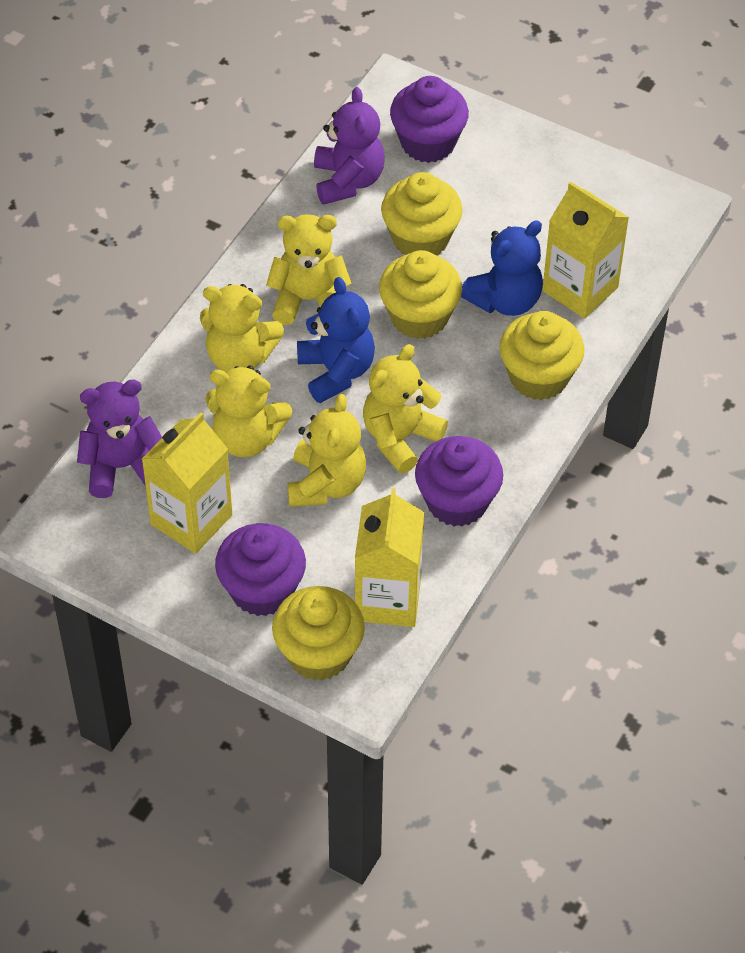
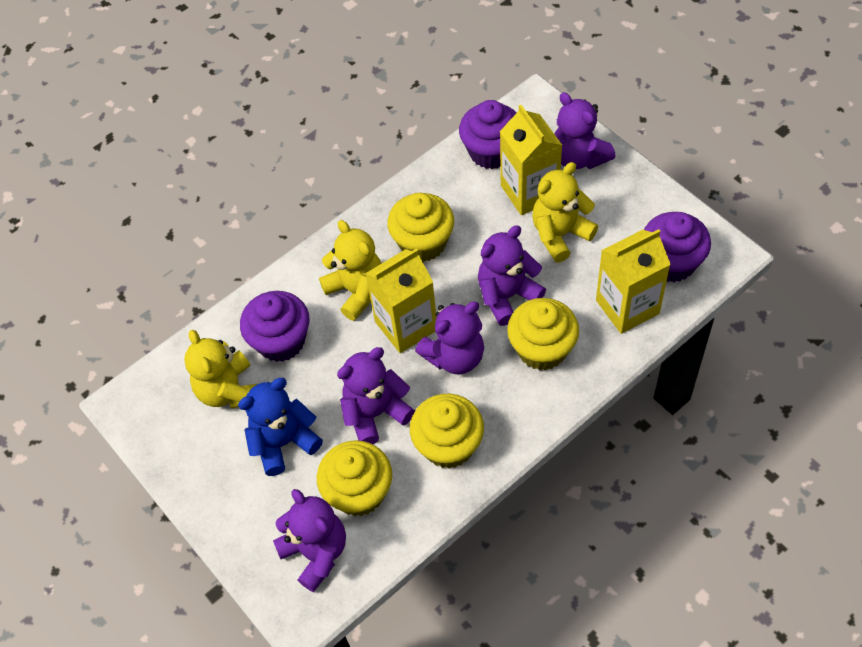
blue teddy bear: [297,277,375,403] [461,220,543,316] = 2 -> [238,378,323,476] = 1
purple teddy bear: [77,380,162,498] [314,87,385,205] = 2 -> [273,489,346,592] [337,347,415,444] [415,302,484,374] [478,226,546,326] [555,92,616,169] = 5
yellow teddy bear: [200,284,284,372] [205,365,292,457] [266,214,352,325] [287,394,366,507] [363,344,448,474] = 5 -> [184,330,257,408] [319,220,382,321] [532,162,598,263] = 3

